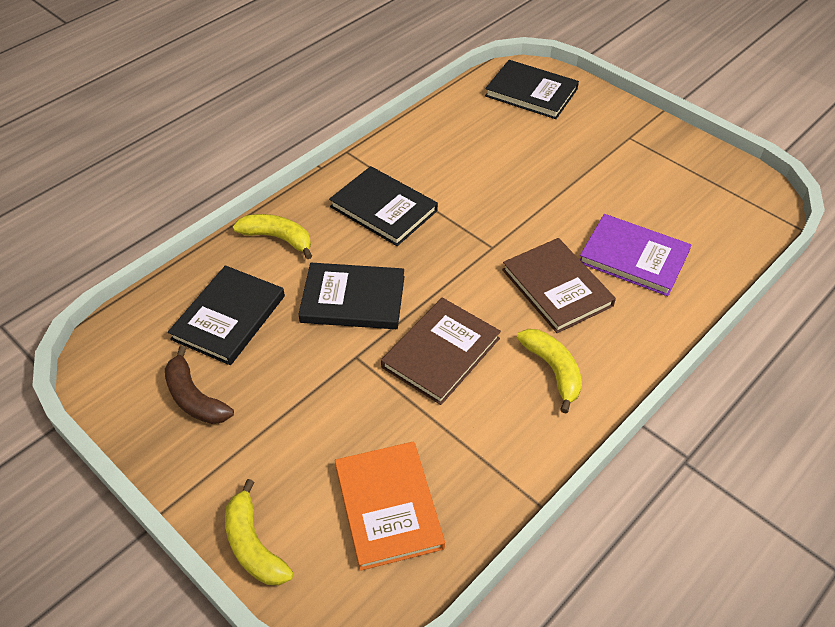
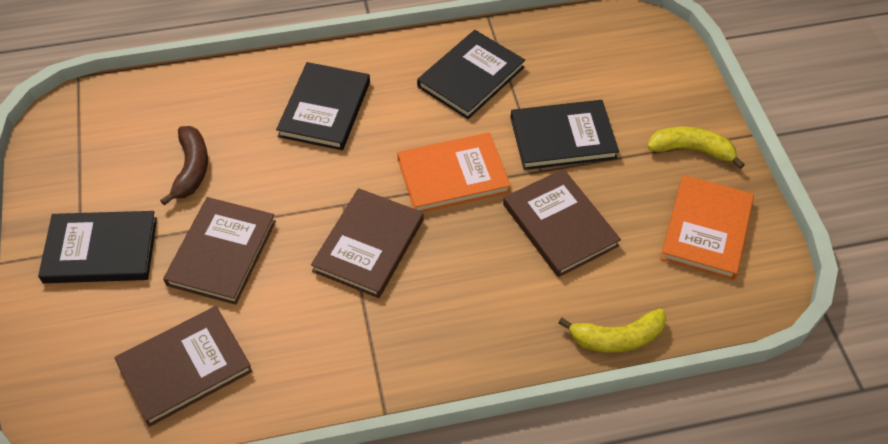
brown book: [381,298,501,405] [502,238,616,333] = 2 -> [114,306,253,427] [163,197,276,305] [311,188,424,298] [503,169,621,277] = 4
orange book: [335,441,445,571] = 1 -> [397,132,511,212] [660,175,754,280] = 2
purple book: [580,214,691,296] = 1 -> none = 0
yellow banana: [225,479,293,585] [233,214,312,259] [517,329,582,413] = 3 -> [558,309,666,353] [647,126,745,169] = 2

